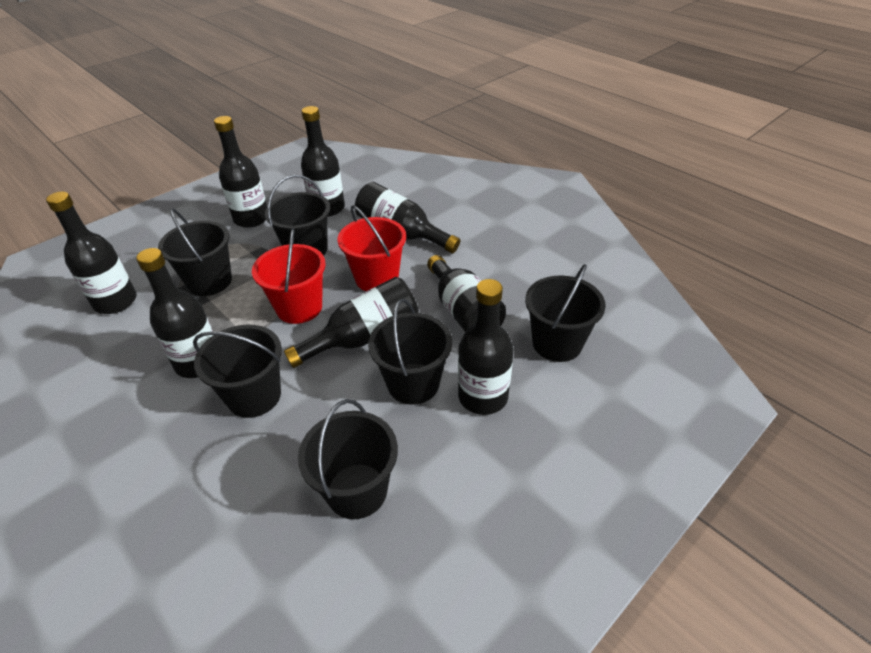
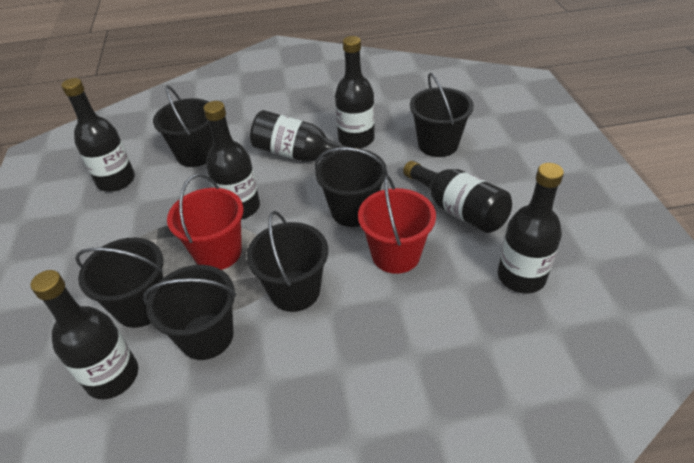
black bottle: [46,191,137,314] [136,248,213,378] [214,116,267,228] [284,277,419,368] [301,106,345,217] [355,182,460,254] [427,255,506,332] [458,279,513,415] = 8 -> [30,270,138,399] [61,78,135,192] [203,101,260,219] [250,110,359,161] [335,36,375,149] [403,161,512,233] [498,163,564,294] = 7

